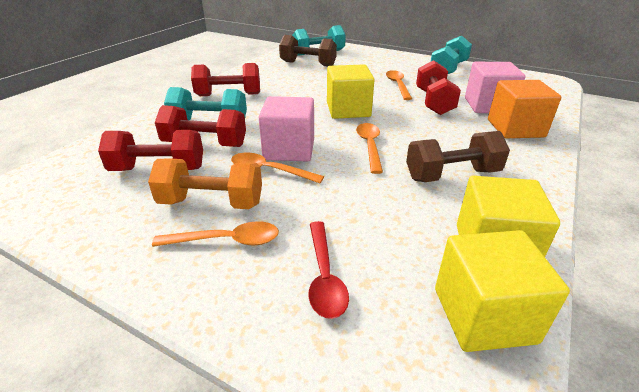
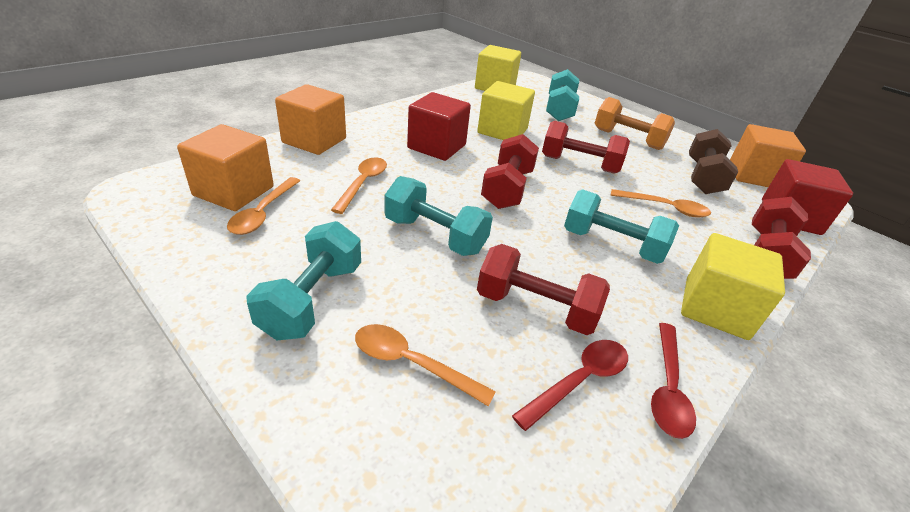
brown dumbbell: [279,35,337,66] [406,131,510,182] = 2 -> [689,129,738,194] = 1
orange cube: [488,80,561,138] = 1 -> [177,124,274,211] [275,84,346,155] [730,124,806,187] = 3
pink cube: [259,96,314,162] [465,62,525,113] = 2 -> none = 0
red cube: none = 0 -> [407,92,471,161] [762,159,853,235] = 2
red spoon: [308,221,349,319] = 1 -> [512,340,628,431] [651,323,696,439] = 2
turquoise dumbbell: [164,87,247,120] [292,25,346,56] [431,36,472,74] = 3 -> [246,221,361,340] [385,176,493,256] [546,69,579,121] [564,189,679,264] = 4

